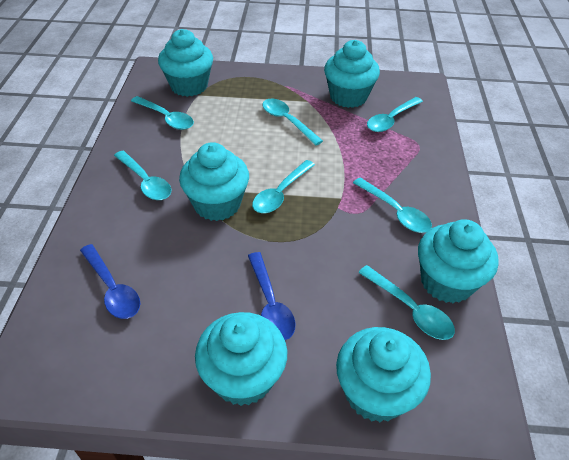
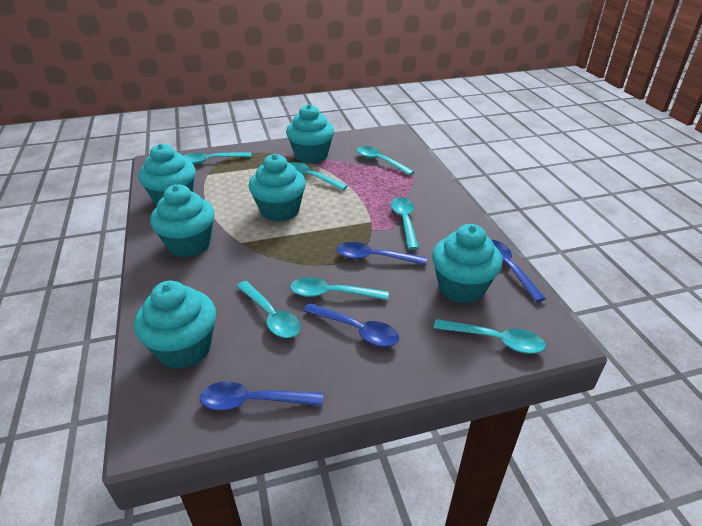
blue spoon: [80,244,140,319] [248,252,295,340] = 2 -> [200,381,323,411] [303,303,399,347] [337,242,427,265] [492,240,546,302] = 4

